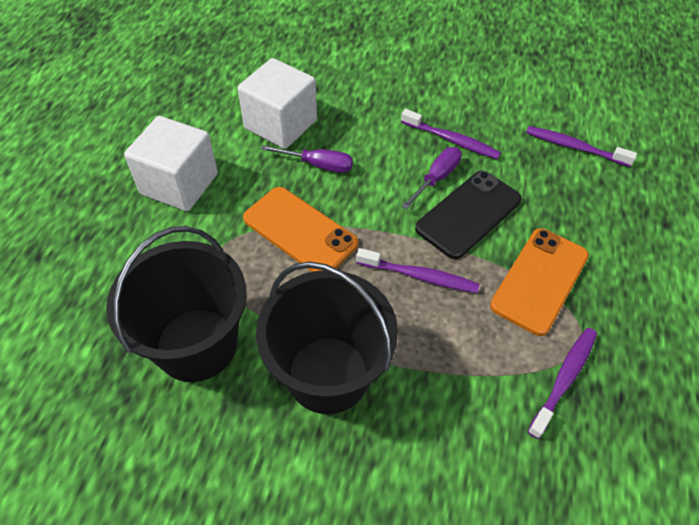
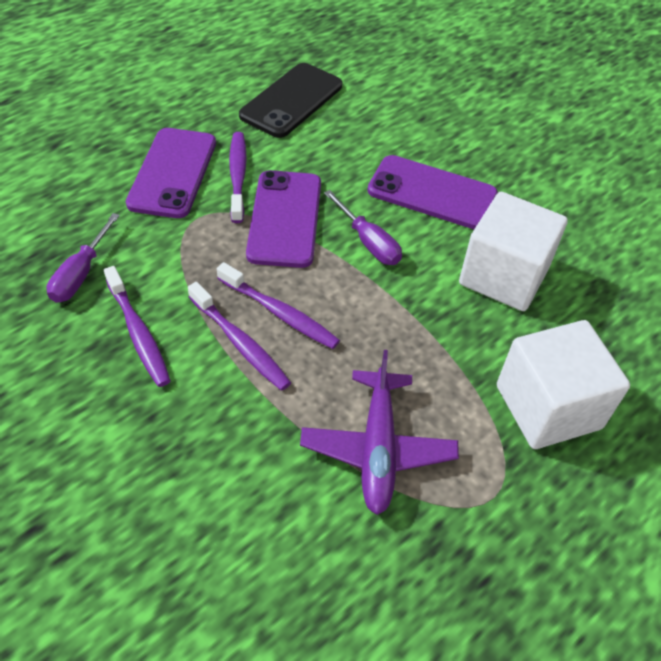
black bucket: [106,226,247,382] [256,262,398,414] = 2 -> none = 0
orange phone: [243,187,358,272] [490,228,589,336] = 2 -> none = 0
purple phone: none = 0 -> [126,128,216,218] [246,170,321,268] [367,155,498,229] = 3
purple plane: none = 0 -> [300,350,459,515] = 1

